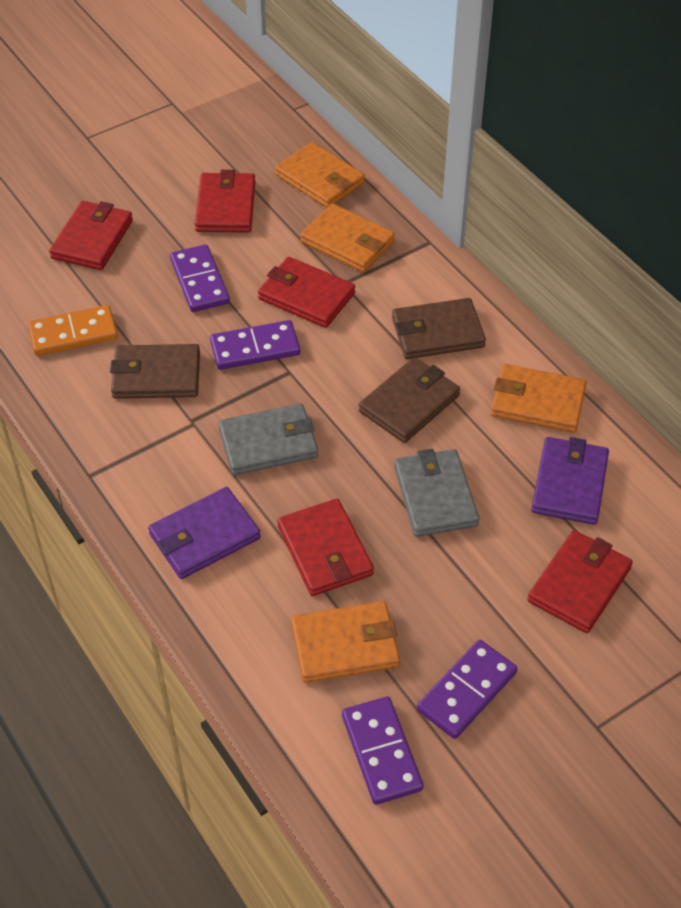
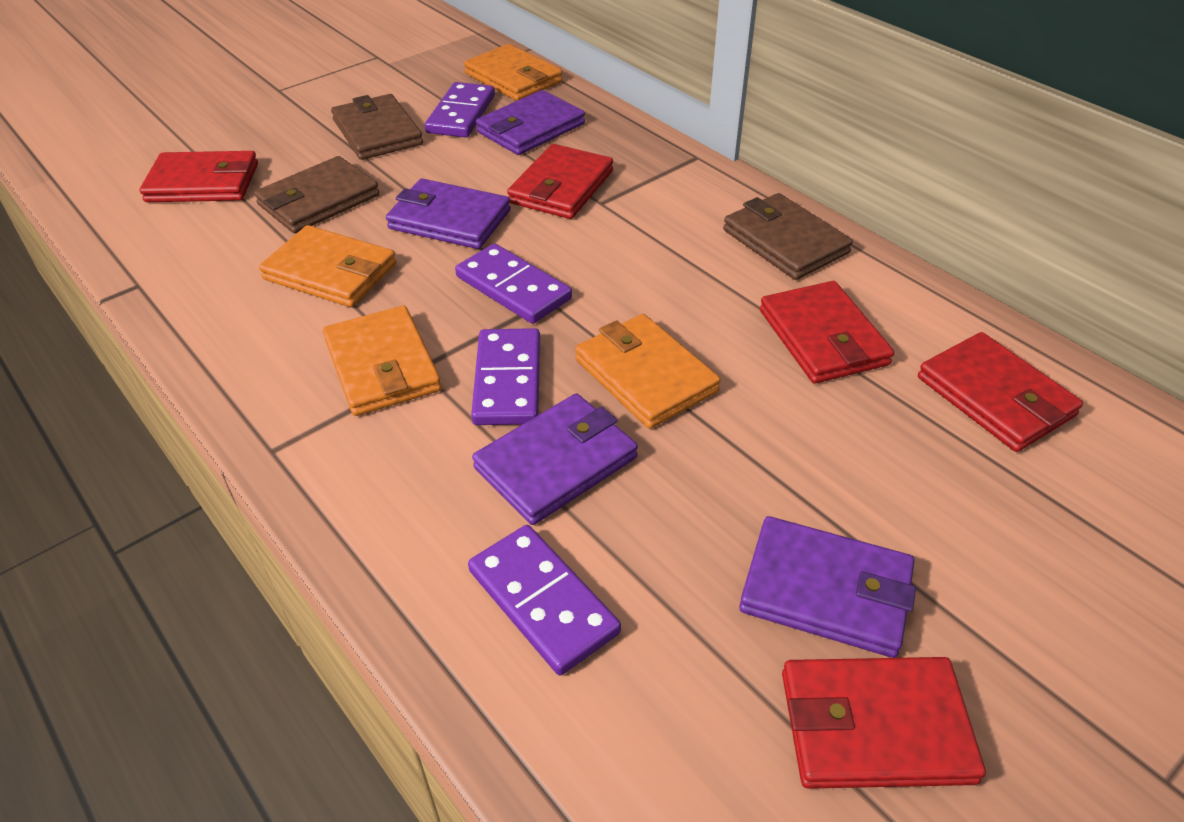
grey wallet: [218,403,318,475] [394,449,479,537] = 2 -> none = 0
orange domino: [28,305,118,356] = 1 -> none = 0
purple wallet: [148,487,261,579] [531,437,609,525] = 2 -> [386,178,511,249] [472,394,638,525] [476,90,585,155] [739,516,916,658] = 4

